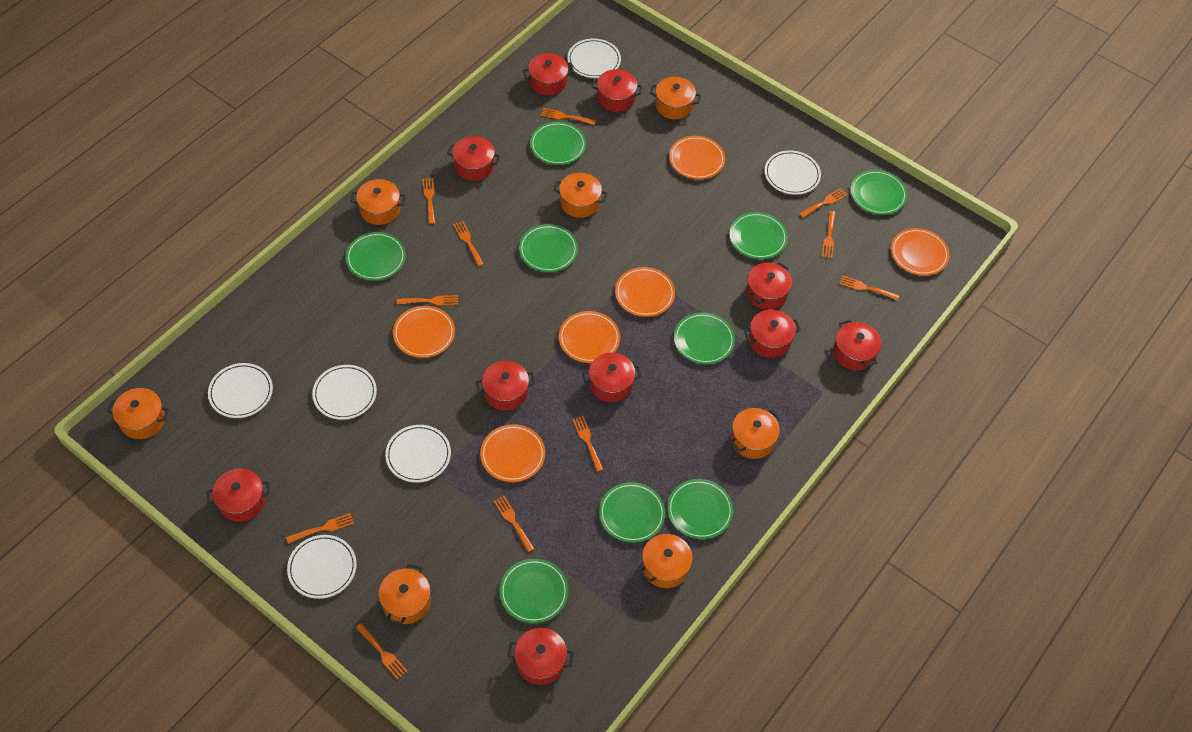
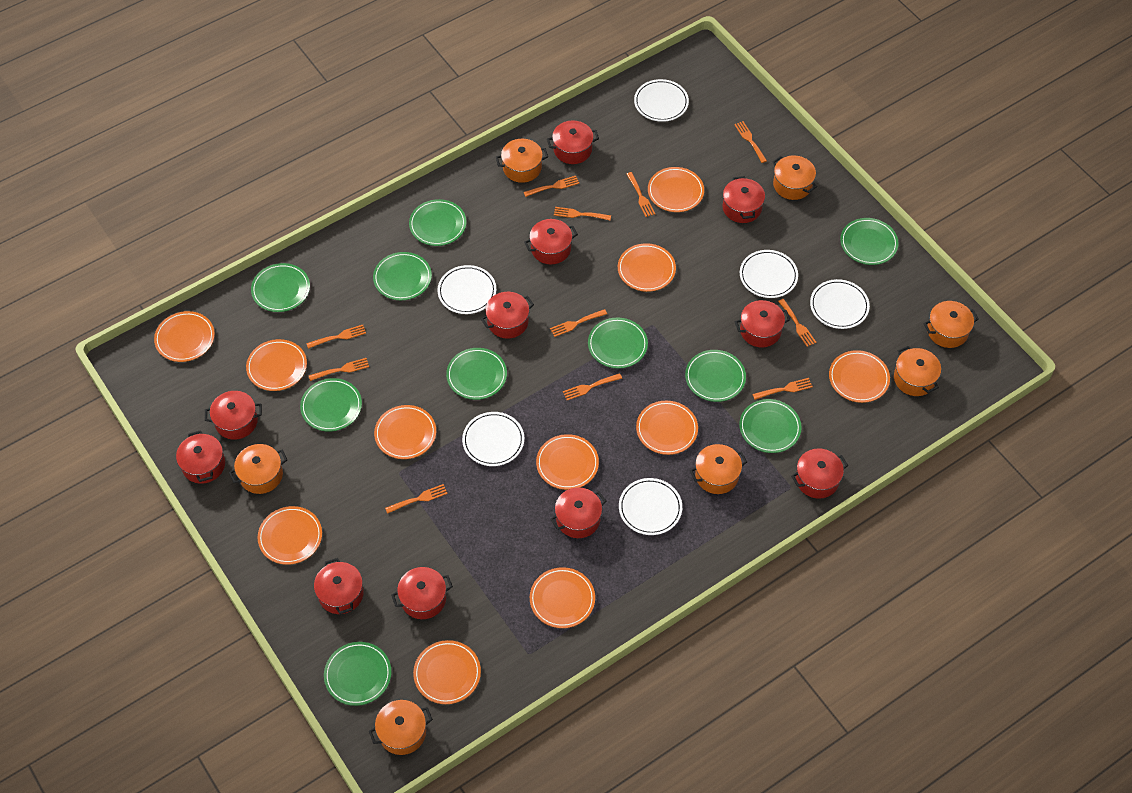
green plate: [346,232,406,281] [500,559,568,623] [519,224,578,272] [530,122,586,165] [599,482,665,543] [667,479,734,539] [674,312,735,364] [729,212,788,259] [850,170,907,215] = 9 -> [251,263,310,312] [300,378,362,431] [324,642,391,706] [373,252,432,300] [409,199,466,246] [446,348,507,400] [588,317,648,369] [685,350,746,402] [739,399,802,453] [840,218,899,265] = 10
orange plate: [393,306,455,358] [480,424,545,482] [559,311,620,363] [615,267,675,317] [669,136,725,179] [891,228,950,276] = 6 -> [154,311,215,362] [246,339,307,391] [258,506,322,565] [374,405,436,459] [413,640,481,704] [530,567,595,628] [536,434,599,490] [618,243,676,292] [636,401,698,455] [648,167,704,212] [829,350,890,403] = 11
red pot: [207,468,270,522] [447,136,500,181] [476,361,535,411] [507,628,574,685] [523,53,574,96] [583,353,641,402] [591,69,643,112] [744,310,801,358] [746,262,792,310] [833,319,881,370] = 10 -> [176,430,225,484] [205,391,262,440] [314,558,364,614] [391,567,453,619] [481,292,534,339] [524,219,578,264] [547,120,599,164] [550,487,606,538] [723,176,765,223] [735,300,790,347] [791,448,848,499] = 11

